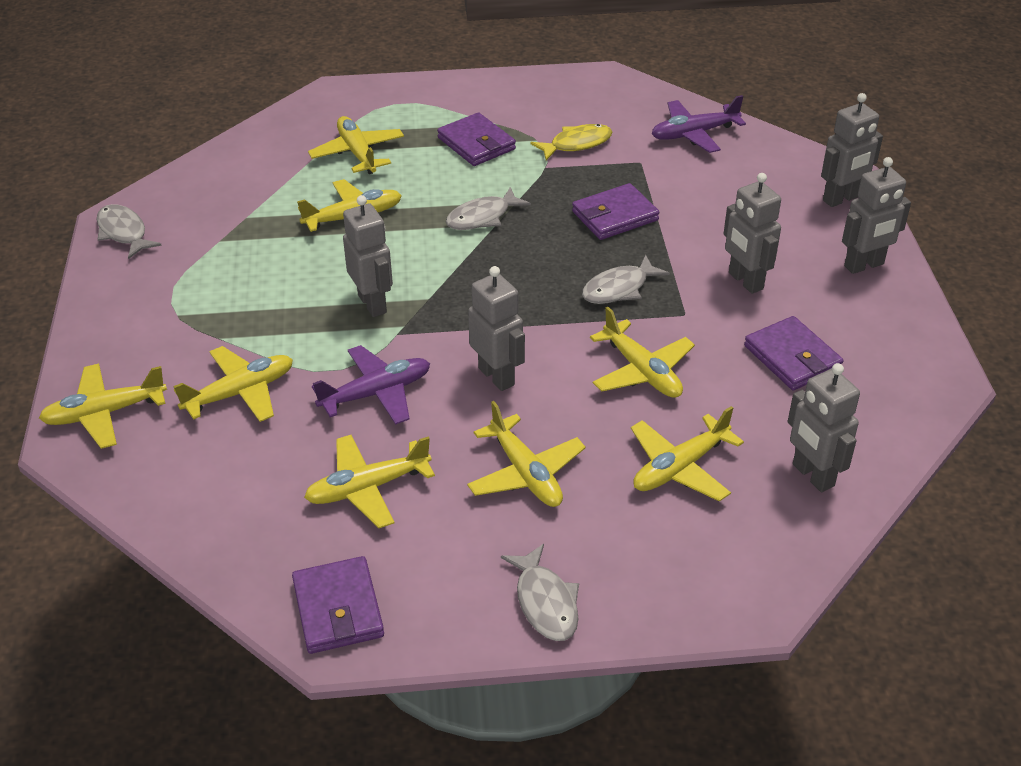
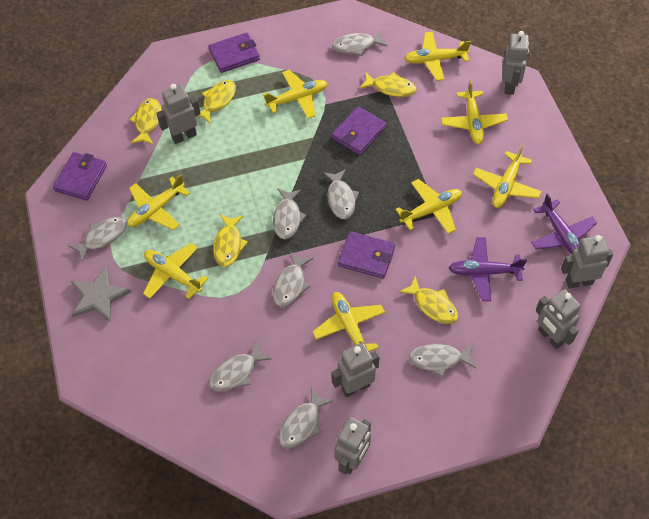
grey fish: [97,204,162,259] [446,187,531,230] [501,544,579,641] [582,255,670,304] = 4 -> [69,216,127,262] [209,341,271,392] [273,189,307,239] [273,252,313,307] [279,388,334,448] [323,169,359,219] [332,30,387,56] [409,344,476,377] = 8
grey star: none = 0 -> [71,266,132,322] = 1
yellow fish: [531,124,612,160] = 1 -> [129,98,161,145] [198,80,236,125] [213,214,248,267] [359,72,416,97] [399,276,458,324] = 5

